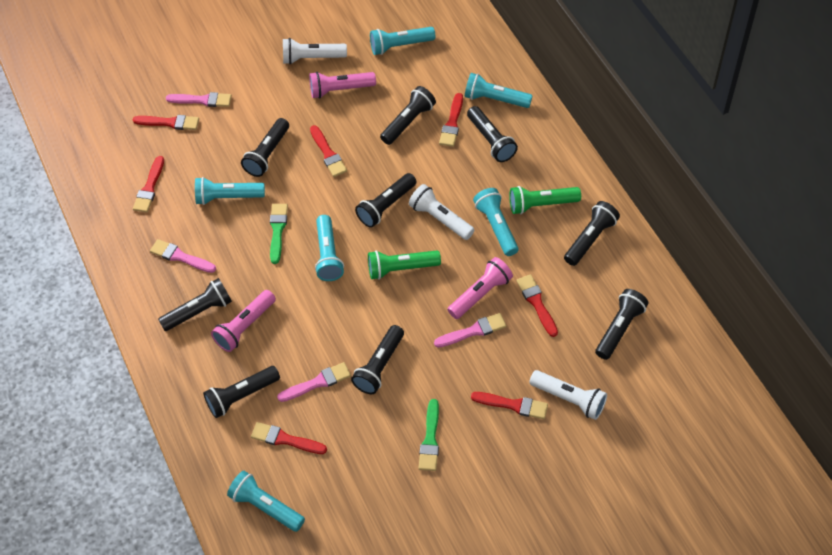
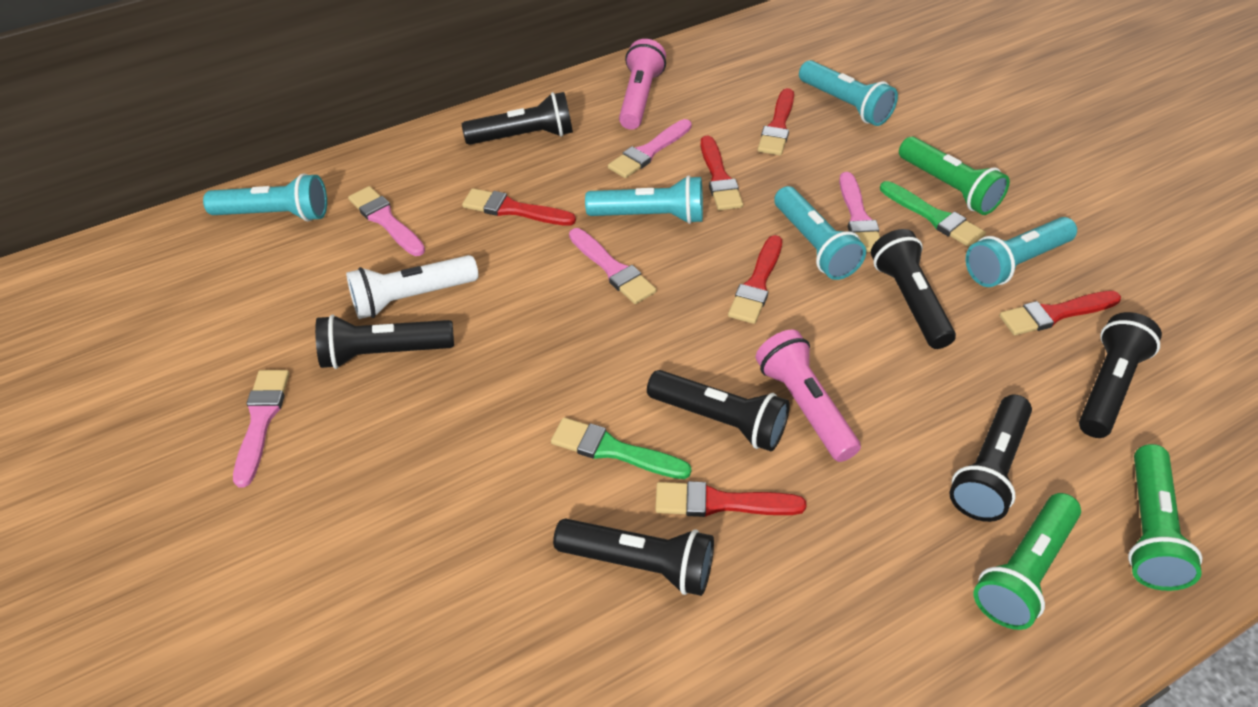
black flashlight: [158,278,232,331] [203,366,280,418] [241,118,289,177] [351,325,404,394] [355,173,417,228] [380,86,436,145] [467,106,518,162] [564,201,620,266] [595,289,649,360] = 9 -> [315,314,454,369] [462,92,573,145] [553,519,714,596] [647,370,790,451] [871,229,956,349] [949,395,1032,522] [1079,312,1162,438] = 7
green flashlight: [368,250,441,280] [509,186,581,214] = 2 -> [899,137,1010,215] [973,493,1081,630] [1128,444,1202,591] = 3
pink brush: [150,239,216,273] [166,92,232,107] [277,362,351,402] [434,313,506,347] = 4 -> [233,370,289,487] [348,186,425,256] [569,228,657,304] [608,119,692,178] [839,172,880,252] = 5
pink flashlight: [211,290,276,352] [309,72,376,98] [447,257,513,319] = 3 -> [619,39,666,130] [756,329,861,462] = 2
red brush: [133,115,199,130] [133,156,164,212] [251,422,327,454] [310,125,347,177] [439,93,463,147] [471,392,548,419] [516,274,558,337] = 7 -> [462,188,576,226] [655,481,806,517] [700,136,743,210] [728,235,782,324] [758,88,794,155] [999,291,1121,335] = 6
turquoise flashlight: [195,177,265,205] [227,471,305,532] [315,215,344,281] [370,27,435,55] [465,73,533,108] [473,188,519,256] = 6 -> [203,173,327,222] [585,175,703,224] [774,186,866,280] [799,60,898,126] [966,217,1077,287] = 5
white flashlight: [283,38,347,64] [409,184,475,240] [529,370,607,420] = 3 -> [346,255,479,319] = 1

